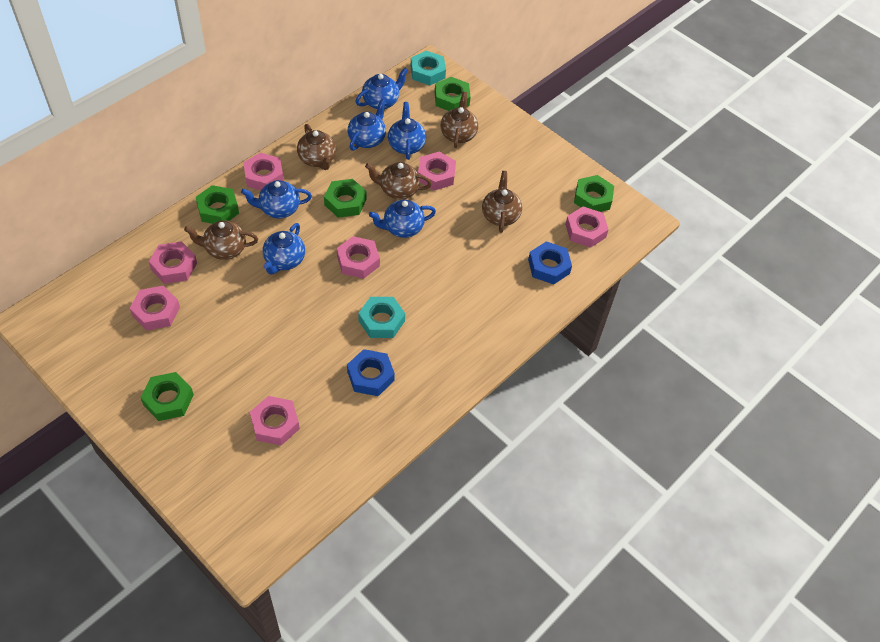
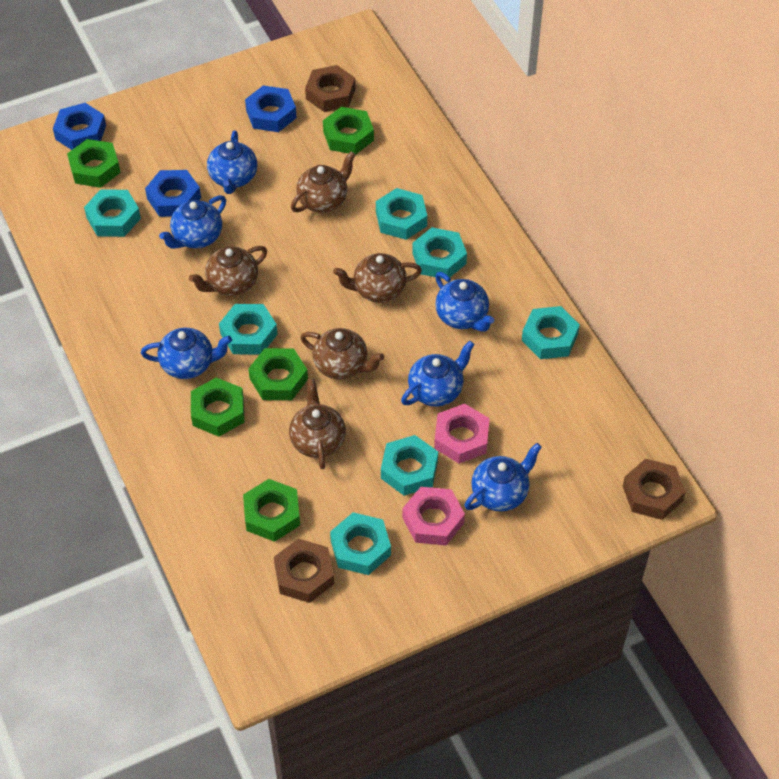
blue nut: [347,349,395,396] [528,241,572,285] = 2 -> [53,103,106,150] [145,170,201,217] [245,85,297,132] = 3
brown nut: none = 0 -> [274,539,334,603] [305,65,355,112] [623,459,686,520] = 3
pink nut: [130,286,180,331] [149,241,197,284] [243,153,284,190] [250,396,300,446] [337,236,380,279] [418,152,456,191] [565,206,609,248] = 7 -> [402,487,465,545] [434,404,490,464] = 2
turquoise nut: [358,297,405,338] [410,51,446,86] = 2 -> [84,189,141,237] [219,304,278,355] [330,512,391,575] [376,188,427,240] [381,435,438,496] [412,227,467,279] [522,306,580,359] = 7

